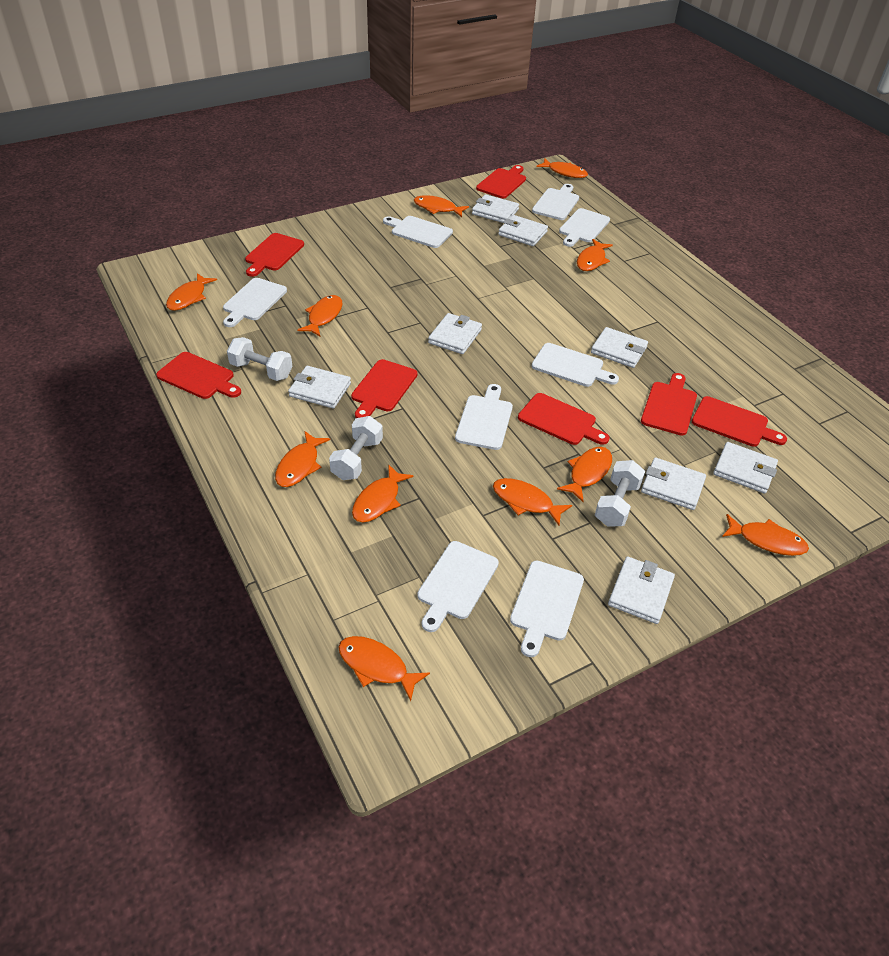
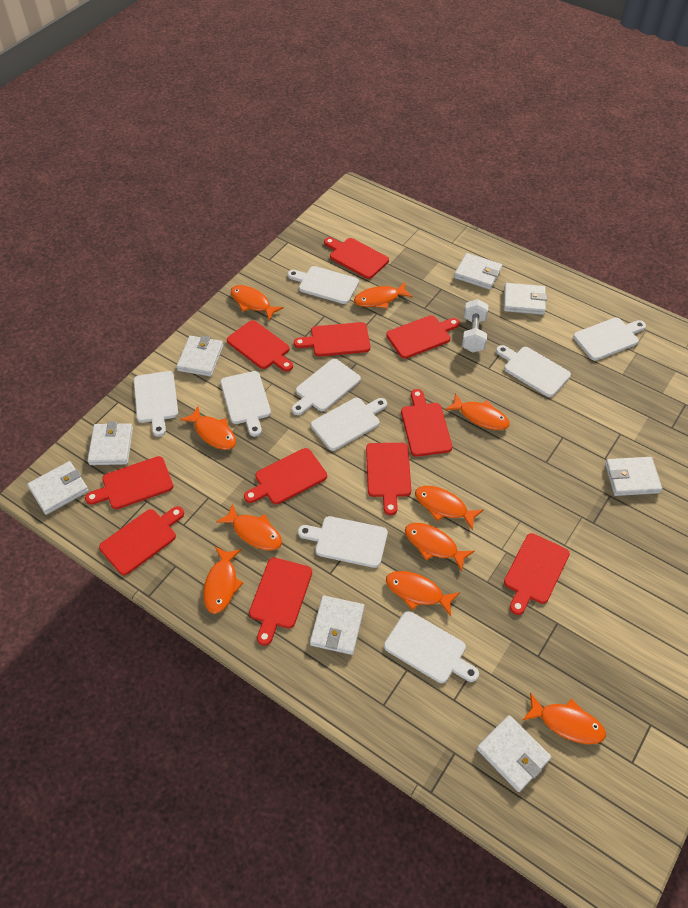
orange fish: [166,273,217,311] [275,431,330,487] [298,295,342,336] [338,636,430,701] [352,464,414,523] [414,195,469,217] [493,478,572,525] [536,158,588,178] [557,447,612,502] [577,239,613,271] [722,514,809,556] = 11 -> [180,406,236,450] [203,547,243,614] [216,503,282,551] [231,285,284,321] [354,282,413,309] [386,571,460,616] [405,523,475,571] [415,486,484,530] [445,393,510,430] [523,692,606,744] = 10
red cutting board: [156,352,241,399] [245,233,304,277] [351,359,417,418] [476,165,526,199] [518,393,610,445] [641,373,697,435] [692,396,787,447] = 7 -> [85,456,173,509] [99,506,184,575] [227,320,293,372] [244,448,327,504] [249,557,312,646] [294,322,370,357] [324,237,389,279] [366,443,411,515] [386,315,460,359] [401,389,452,457] [504,533,570,615] = 11
white cutting board: [223,278,287,327] [383,216,453,248] [417,541,499,632] [455,384,513,450] [510,561,584,657] [532,184,579,220] [532,343,619,387] [559,208,610,247] = 8 -> [134,371,178,437] [220,371,271,437] [288,266,359,304] [292,359,361,415] [298,516,388,568] [311,398,387,451] [384,611,479,683] [496,345,571,397] [573,317,646,361] = 9
white dumbbell: [227,337,293,381] [329,416,383,480] [595,460,645,527] = 3 -> [462,299,488,352] = 1

